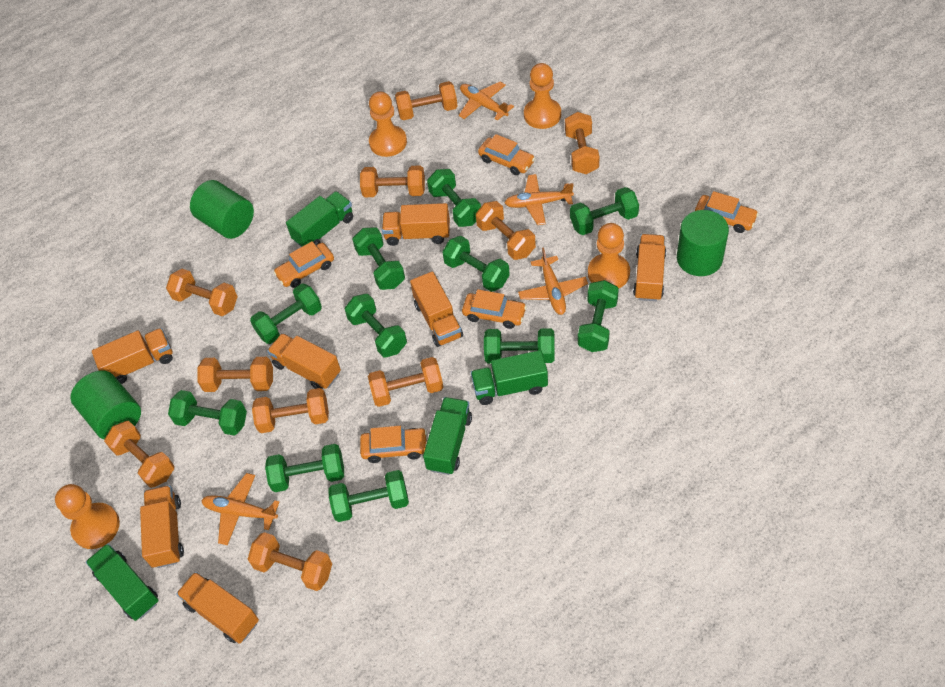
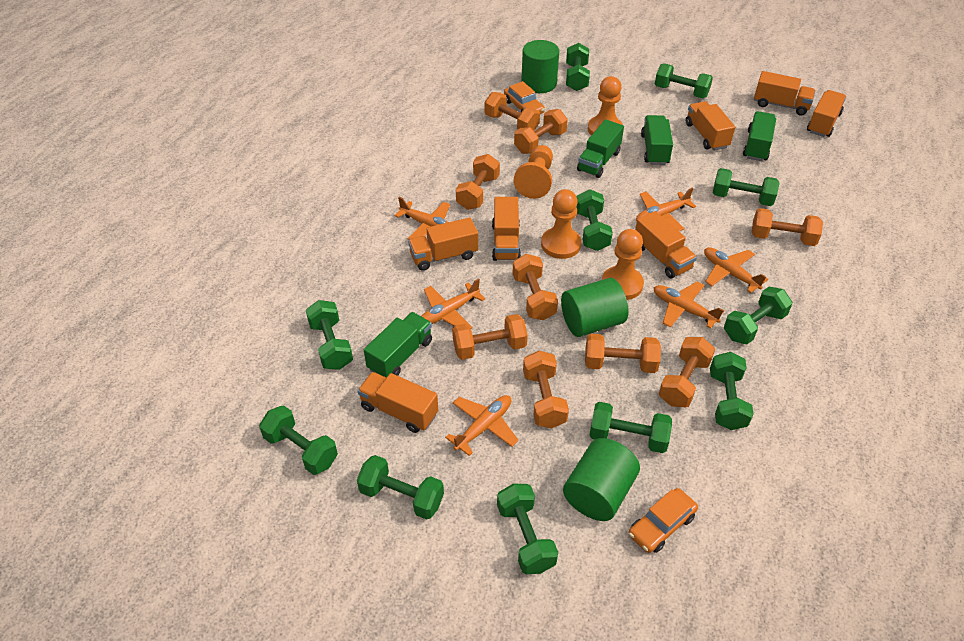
orange car: [273,241,334,288] [360,426,427,463] [462,289,527,329] [478,134,535,175] [695,191,759,233] = 5 -> [504,81,545,114] [629,488,698,553] = 2
orange dumbbell: [104,421,174,488] [166,269,238,316] [198,357,273,392] [248,532,332,591] [252,388,329,433] [360,165,425,197] [368,357,444,407] [395,81,458,120] [476,201,536,260] [565,112,600,174] = 10 -> [452,314,528,360] [456,154,500,210] [484,92,540,131] [512,254,558,320] [514,109,568,154] [523,351,569,428] [585,334,661,373] [659,337,715,407] [752,208,823,246] = 9
orange plane: [201,473,279,545] [459,82,514,121] [505,174,574,225] [518,248,588,315] = 4 -> [394,197,450,240] [421,279,486,329] [445,395,519,456] [636,187,696,231] [654,282,724,329] [704,247,768,293] = 6

